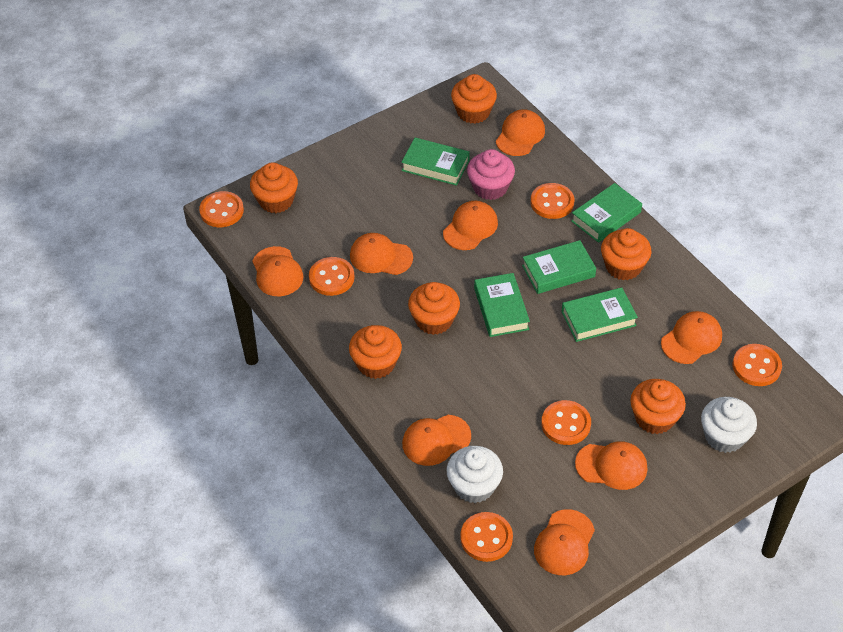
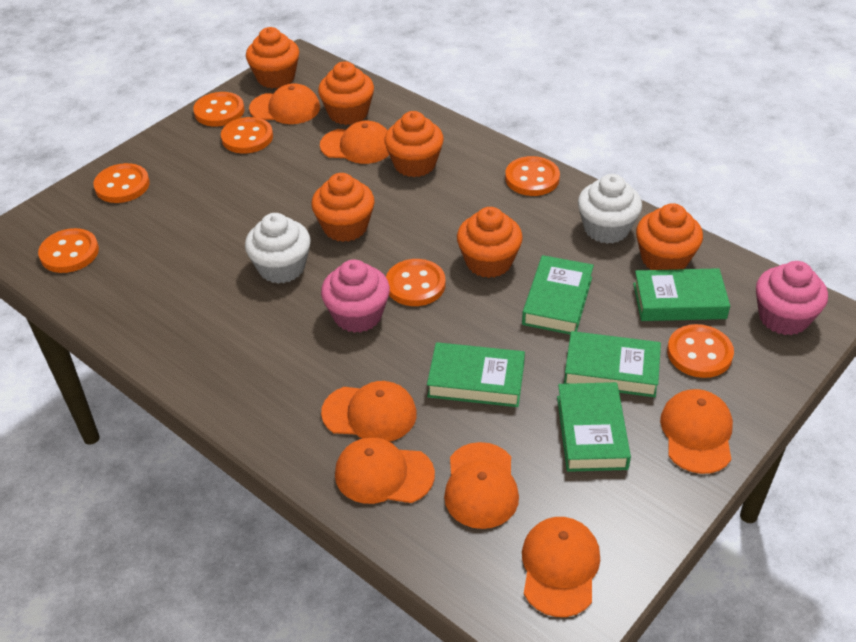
orange button: [199,191,244,227] [309,257,355,296] [460,512,513,562] [531,183,574,219] [541,400,591,445] [733,344,782,386] = 6 -> [38,228,99,273] [93,163,150,203] [193,92,245,126] [221,117,273,154] [386,259,446,306] [505,156,560,196] [667,324,734,378] = 7
orange cap: [252,246,304,296] [350,233,413,275] [402,415,471,466] [443,201,498,250] [496,109,545,156] [534,509,595,575] [575,441,647,490] [661,311,722,364] = 8 -> [249,83,320,124] [320,121,389,164] [321,381,417,442] [335,437,435,504] [444,442,519,529] [522,517,600,617] [660,389,733,474] = 7
pink cupcake: [467,149,515,200] = 1 -> [321,259,390,333] [756,261,828,335] = 2

